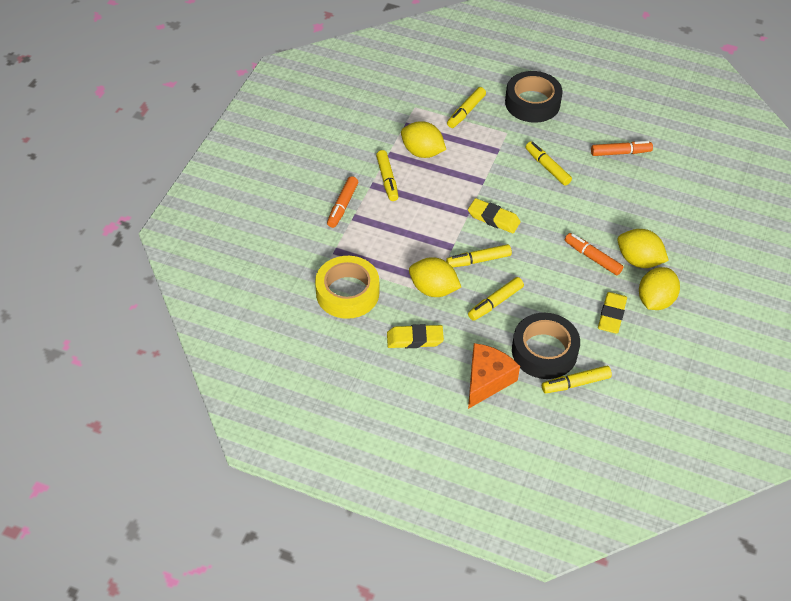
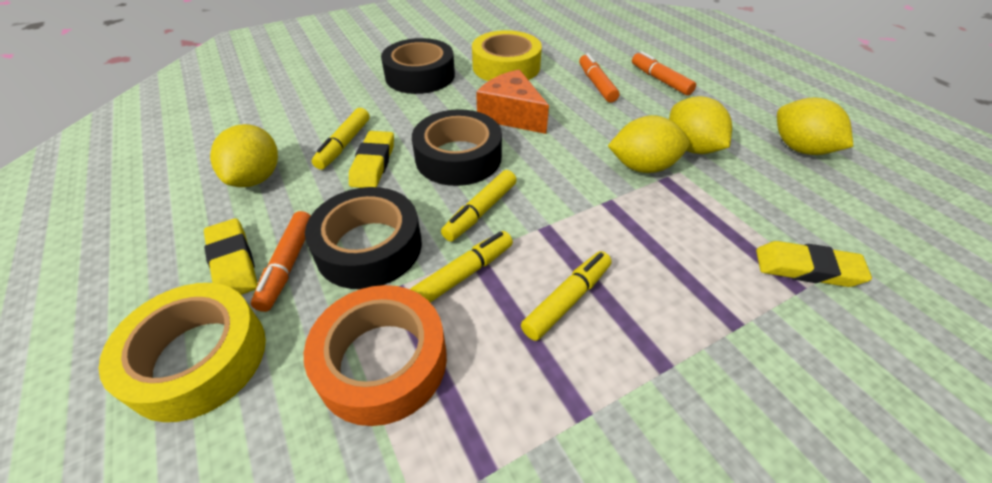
black tape: [505,71,563,123] [512,313,580,379] = 2 -> [305,187,422,289] [381,38,455,94] [412,109,502,186] = 3
orange tape: none = 0 -> [304,285,447,426] = 1
yellow marker: [376,150,398,201] [446,244,512,267] [447,87,486,128] [468,277,524,321] [525,141,572,186] [542,366,612,393] = 6 -> [312,108,370,170] [410,231,513,302] [441,170,517,241] [521,251,612,341] = 4
yellow tape: [315,256,379,319] = 1 -> [99,283,266,422] [472,30,542,81] = 2

